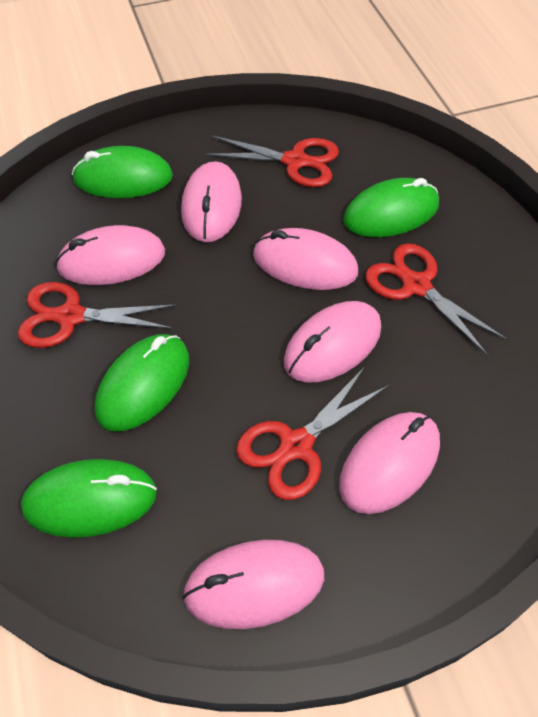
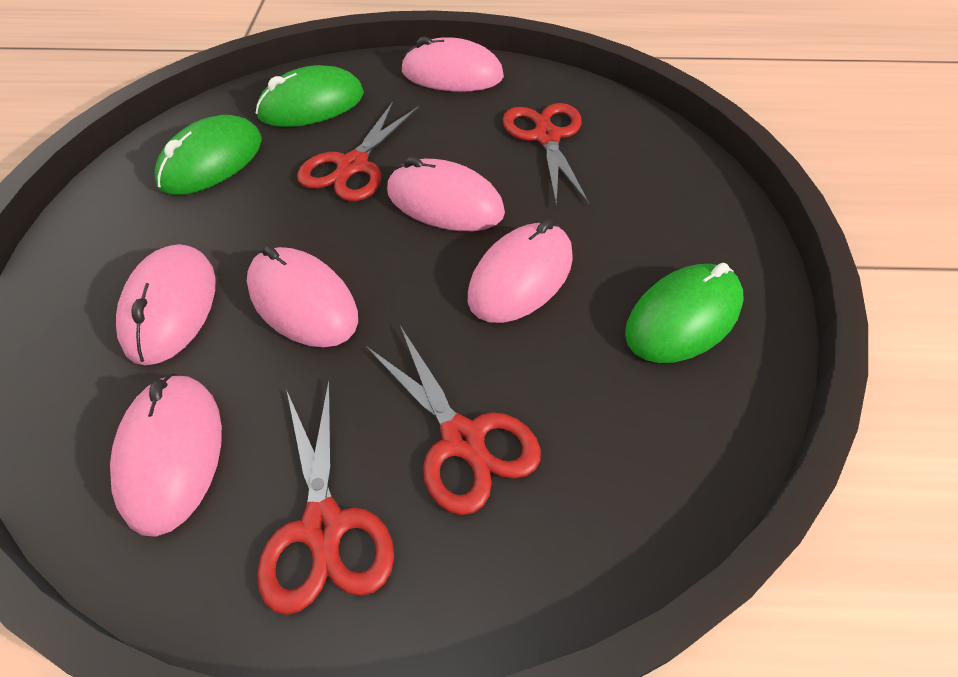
green mouse: [21,459,157,538] [72,146,173,198] [95,334,189,432] [343,178,439,237] = 4 -> [155,115,262,195] [256,65,364,127] [625,263,744,363] = 3

